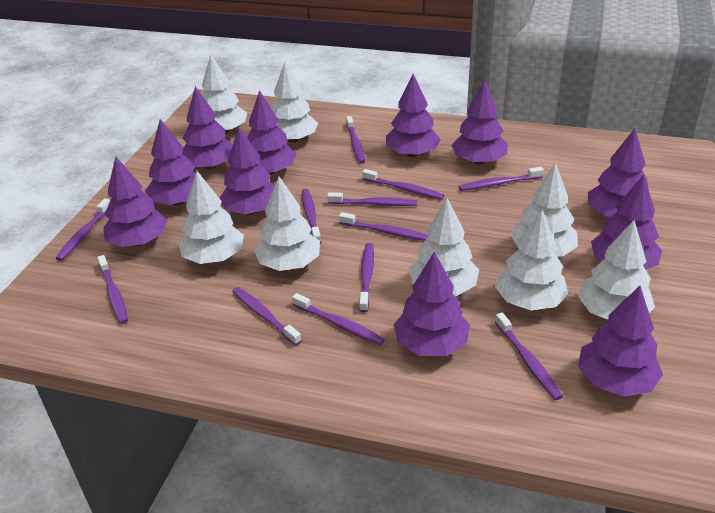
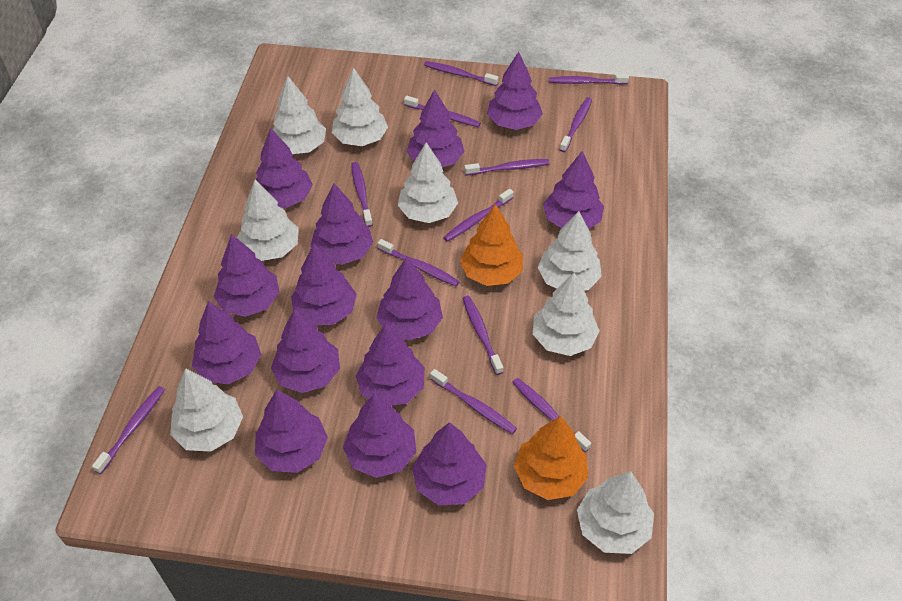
orange tree: none = 0 -> [460,204,523,286] [514,416,589,500] = 2
purple tree: [103,156,168,247] [145,119,204,205] [183,86,233,170] [219,127,275,214] [247,90,297,175] [386,74,441,157] [394,252,470,356] [451,80,508,165] [578,286,663,397] [588,129,649,217] [591,174,662,270] = 11 -> [192,301,261,384] [214,234,280,317] [255,128,313,208] [255,390,328,473] [271,309,340,393] [291,244,357,325] [310,183,373,265] [343,393,416,478] [356,324,425,406] [376,257,443,340] [407,89,465,167] [412,422,487,505] [487,52,543,130] [543,151,604,229] = 14

